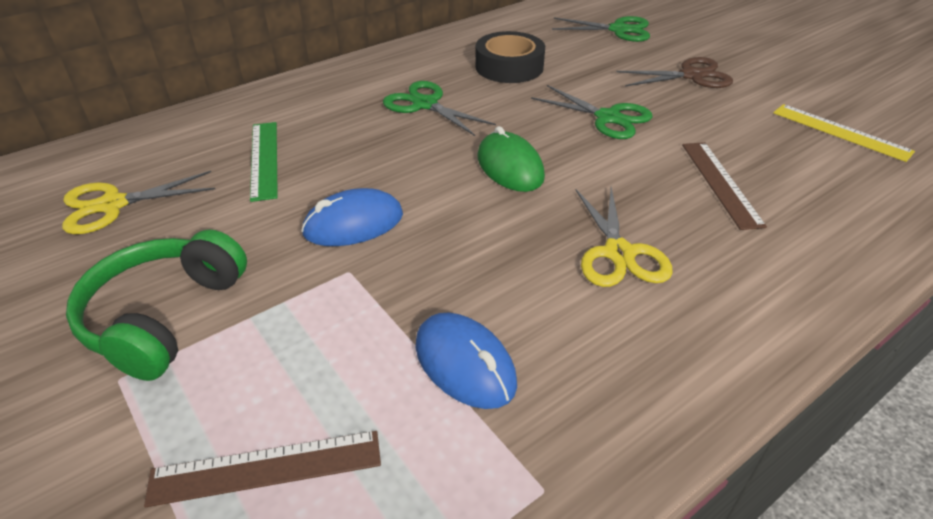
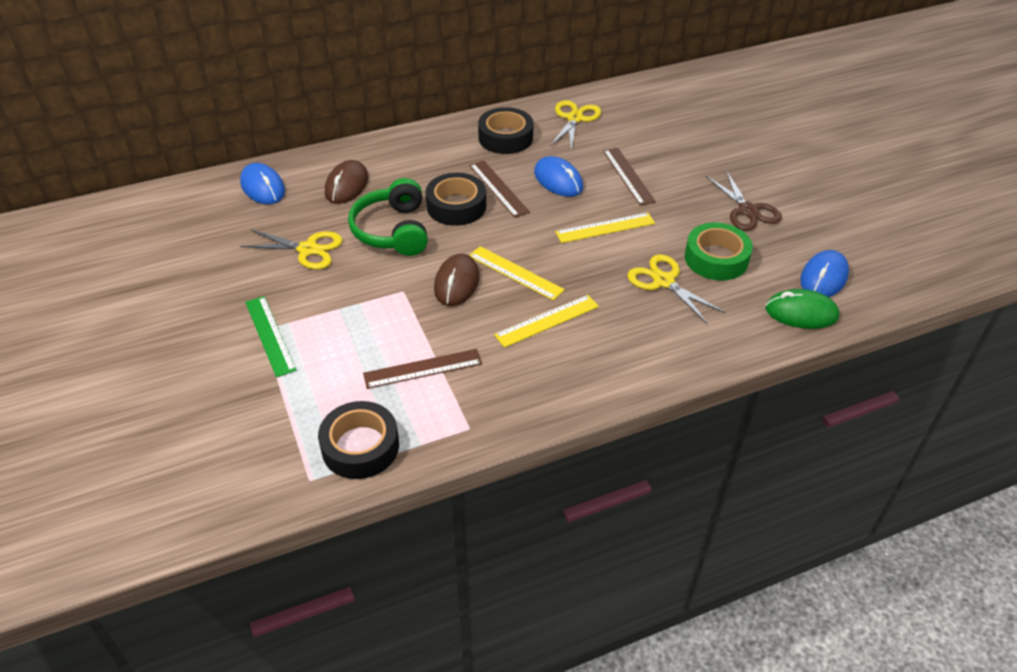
black tape: [475,31,545,83] = 1 -> [318,401,399,479] [426,173,486,226] [478,107,534,154] = 3
blue mouse: [301,188,403,246] [416,313,517,409] = 2 -> [240,163,285,204] [534,156,583,197] [800,250,849,297] = 3
brown mouse: none = 0 -> [325,160,368,204] [434,254,479,306] = 2
brown ruler: [144,431,381,507] [682,142,767,230] = 2 -> [363,349,482,389] [469,160,530,218] [603,147,656,206] = 3
green scissors: [383,81,496,136] [531,85,653,139] [552,16,650,42] = 3 -> none = 0
green tape: none = 0 -> [685,223,753,280] = 1
yellow ruler: [773,104,915,162] = 1 -> [469,246,565,301] [494,295,599,348] [555,212,655,243] = 3
yellow scissors: [62,171,215,234] [576,187,673,287] = 2 -> [240,229,343,269] [550,100,601,151] [627,254,726,324] = 3

